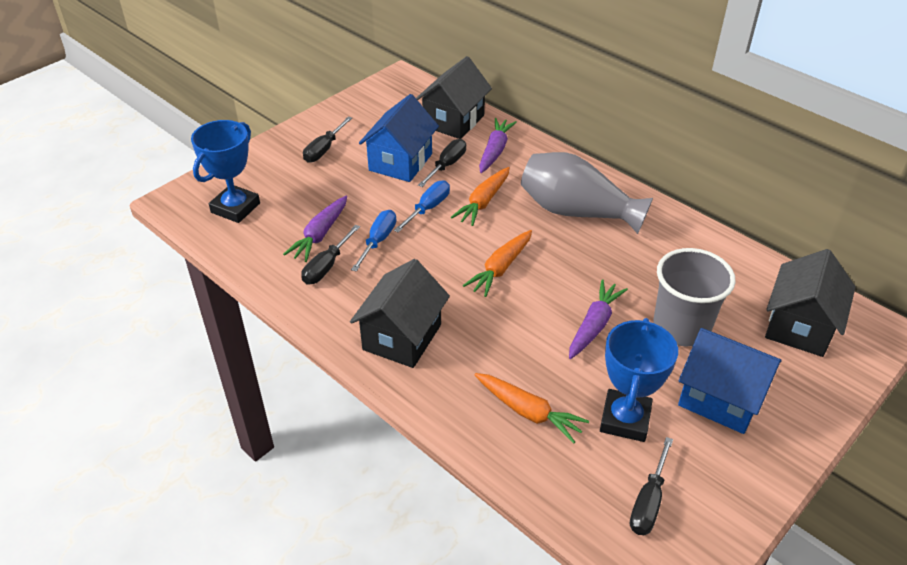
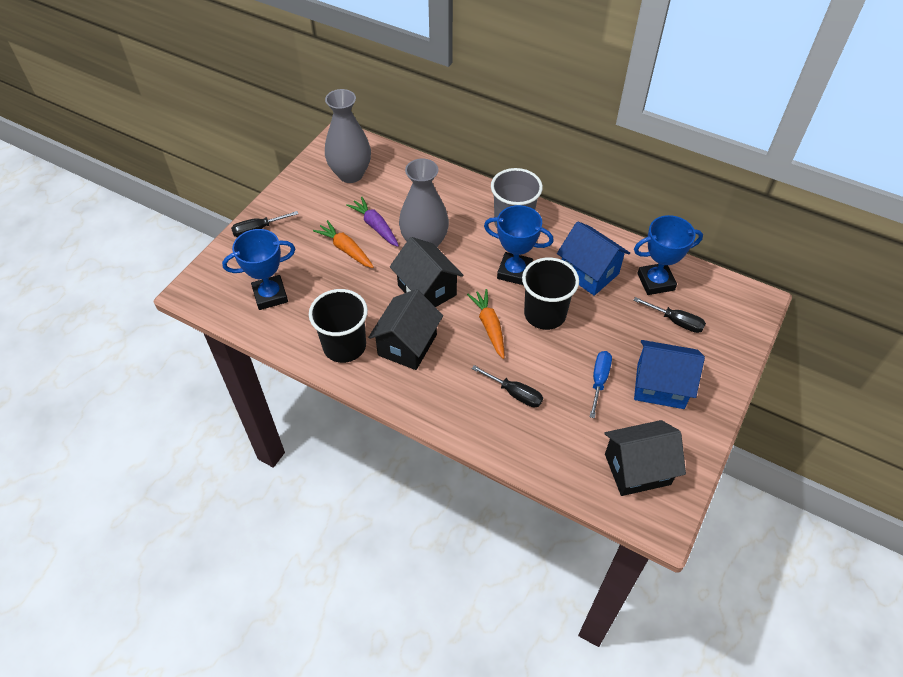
black cup: none = 0 -> [309,289,368,363] [522,257,579,330] = 2
black screwdriver: [301,225,360,285] [303,116,352,163] [418,139,466,187] [630,437,673,535] = 4 -> [231,211,298,237] [472,365,543,408] [633,297,706,333] = 3
blue screwdriver: [351,210,396,272] [394,180,450,233] = 2 -> [590,351,612,418] = 1
blue trophy: [191,120,260,223] [600,318,678,442] = 2 -> [222,229,295,310] [484,205,554,285] [634,215,703,295] = 3
grey vase: [521,152,653,234] = 1 -> [325,89,371,183] [399,159,449,247] = 2
orange carrot: [451,167,510,226] [463,230,532,297] [475,373,589,443] = 3 -> [313,220,374,268] [467,289,504,359] = 2
purple carrot: [283,196,347,262] [479,118,517,173] [569,280,628,359] = 3 -> [346,196,399,247] = 1

